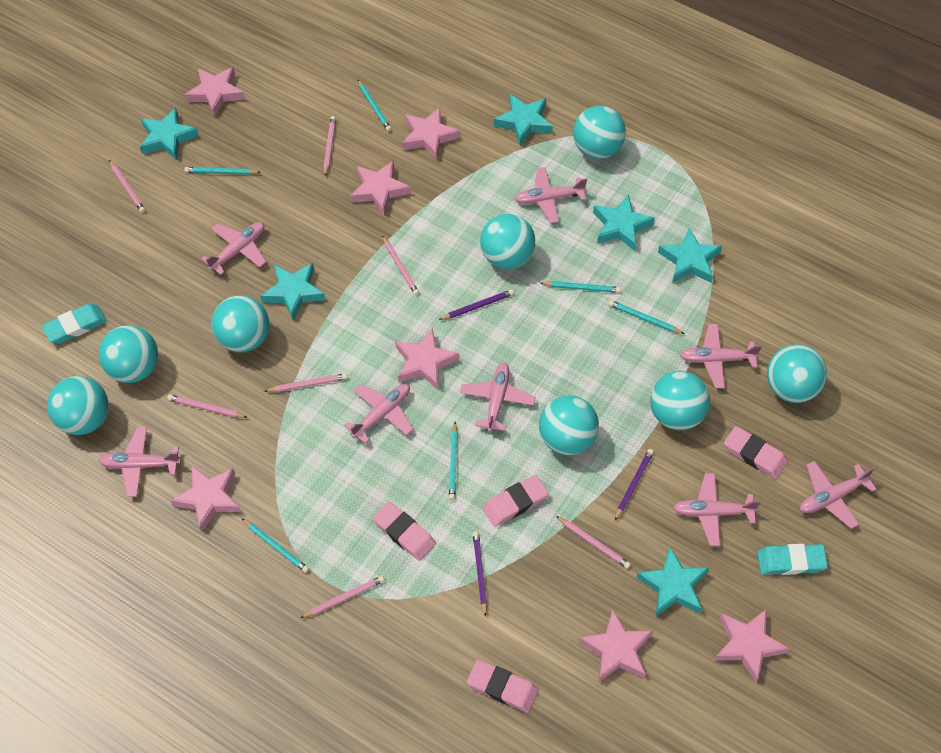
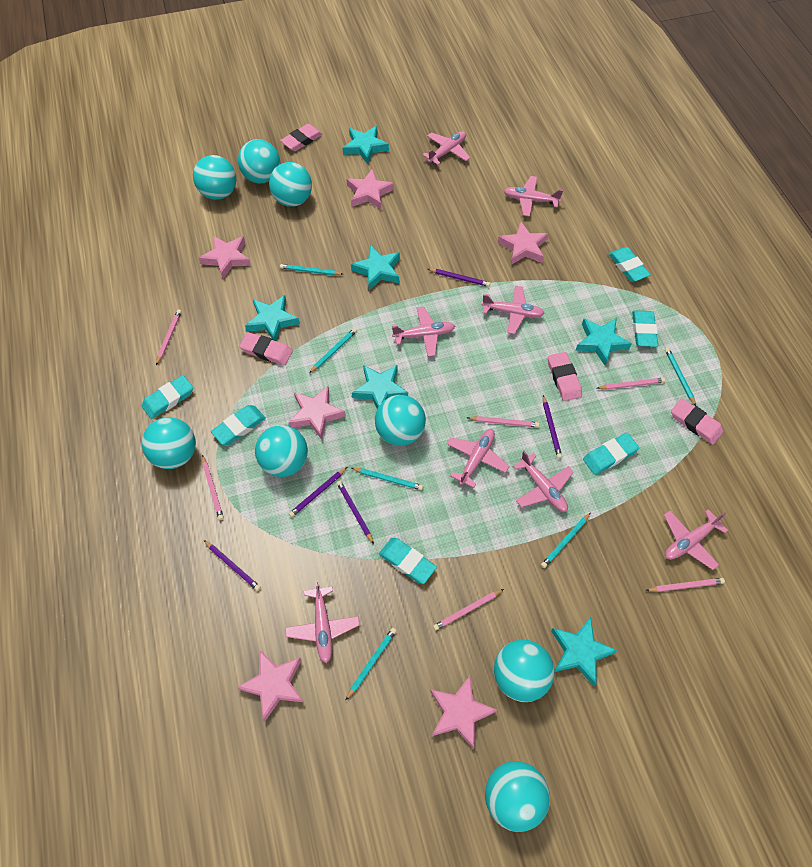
pink pencil: [109,160,145,213] [167,394,248,418] [264,373,348,392] [300,576,385,618] [323,116,336,176] [382,235,419,295] [556,516,631,569] = 7 -> [156,309,182,365] [202,455,224,520] [433,589,504,631] [467,416,539,427] [597,378,666,390] [645,578,725,592] = 6
pink star: [170,465,241,531] [185,67,245,116] [350,161,411,215] [395,328,459,390] [402,107,460,160] [579,609,653,682] [714,610,789,682] = 7 -> [199,236,251,279] [237,650,304,721] [288,386,346,440] [346,169,394,209] [430,676,497,749] [498,222,548,265] = 6
purple pencil: [439,289,514,320] [473,531,487,617] [615,449,654,520] = 3 -> [204,540,261,591] [289,467,347,517] [337,481,374,544] [428,269,490,287] [543,395,562,459] = 5
turquoise eraser: [42,304,107,344] [757,544,828,575] = 2 -> [142,375,193,419] [211,405,266,445] [379,538,437,584] [583,433,639,475] [609,247,651,282] [632,310,658,347] = 6

